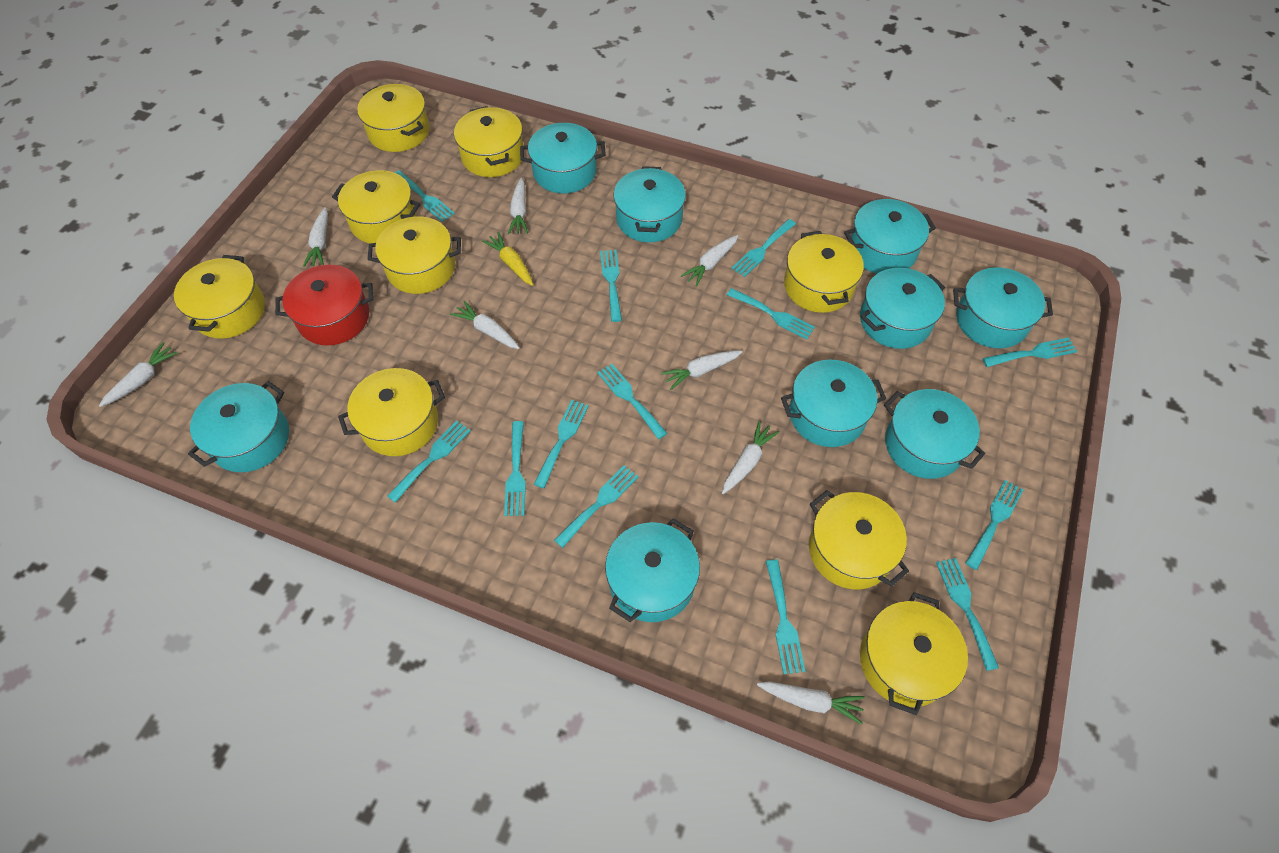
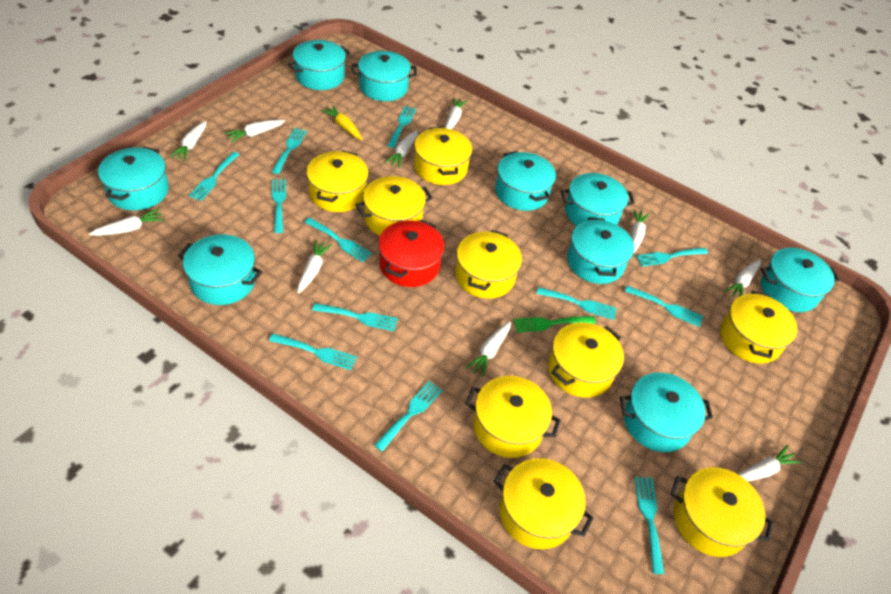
green fork: none = 0 -> [513,316,596,332] = 1
turquoise fork: [387,420,471,503] [394,170,455,222] [504,421,526,516] [534,400,589,488] [554,465,639,548] [597,364,667,439] [600,250,622,322] [727,288,815,340] [731,219,796,277] [766,560,805,674] [936,558,999,671] [965,480,1023,570] [982,337,1077,367] = 13 -> [189,152,240,201] [269,333,357,370] [272,128,307,174] [272,179,286,233] [304,217,372,262] [312,303,398,331] [374,381,442,452] [387,106,416,148] [536,287,617,320] [625,286,703,327] [635,477,664,574] [636,248,708,267] = 12
white carrot: [99,342,178,407] [303,207,328,267] [450,301,519,349] [508,178,528,234] [661,351,742,390] [681,235,738,286] [722,421,779,494] [757,682,865,724] = 8 -> [89,209,164,236] [169,121,207,161] [224,120,285,143] [297,240,333,294] [385,130,418,168] [445,97,467,129] [466,321,511,377] [631,209,650,253] [724,259,761,297] [738,445,802,481] = 10

